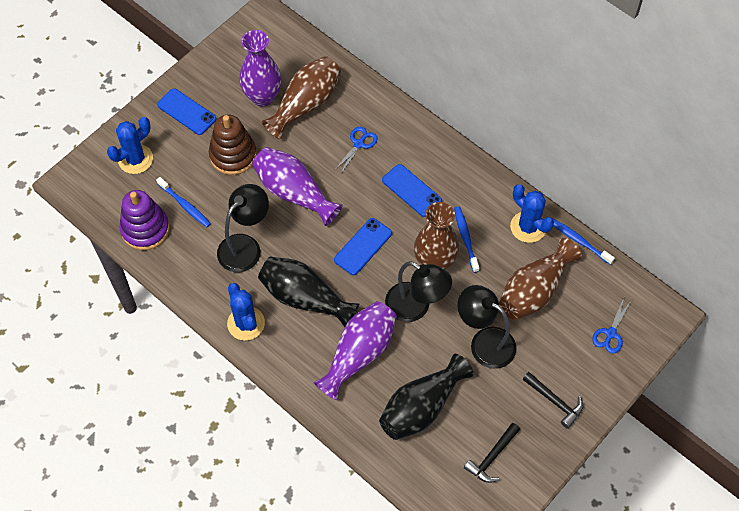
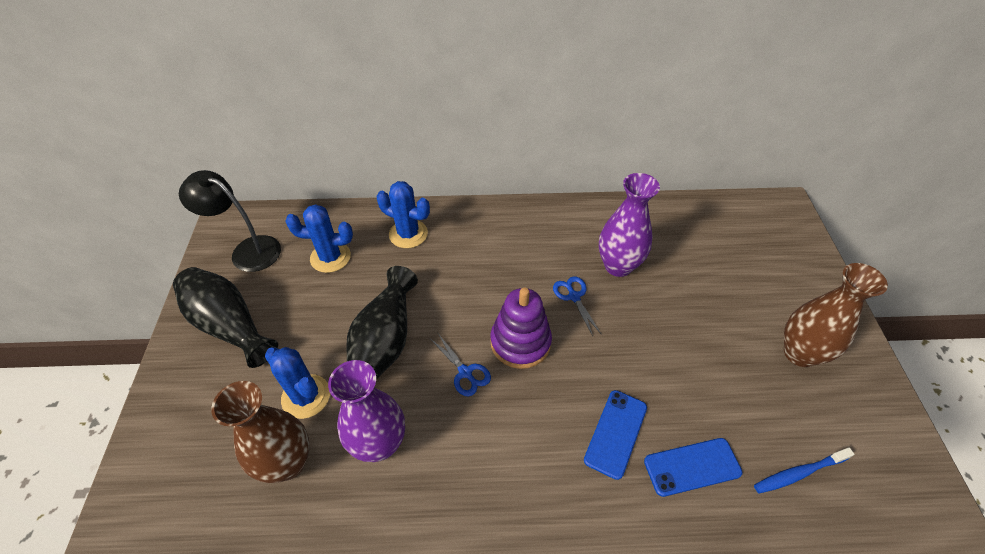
black hammer: [464,423,520,483] [522,372,583,429] = 2 -> none = 0
black lamp: [217,184,269,272] [385,261,452,322] [457,285,516,369] = 3 -> [179,170,281,272] = 1
blue phone: [157,89,216,135] [334,218,392,275] [382,164,442,217] = 3 -> [584,390,647,480] [644,438,743,497] = 2
blue toothbrush: [156,177,211,227] [454,206,479,273] [552,218,615,265] = 3 -> [754,447,854,494] = 1
brown stacking toy: [209,115,257,175] = 1 -> none = 0
brown vase: [262,56,341,139] [414,202,459,270] [499,238,582,320] = 3 -> [211,381,310,483] [784,263,888,367] = 2
purple vase: [239,30,282,107] [252,147,343,226] [314,301,397,400] = 3 -> [328,360,405,462] [599,173,660,277] = 2

